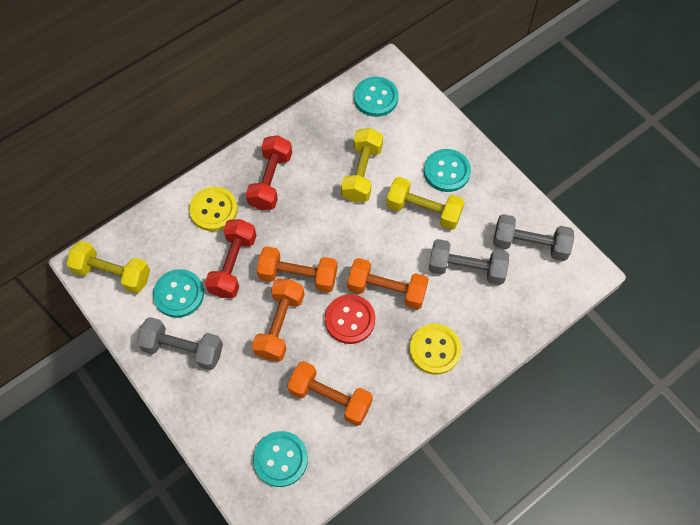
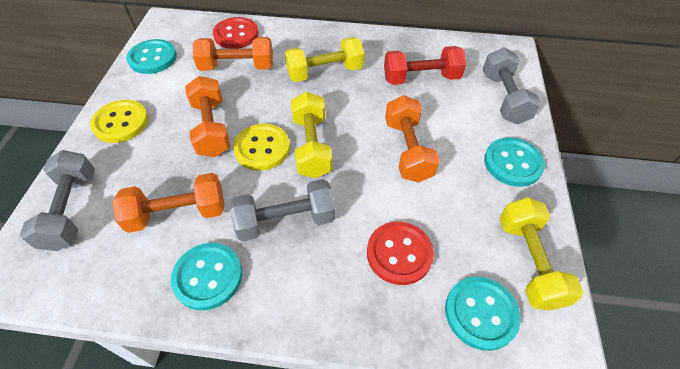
red button: [325,294,376,344] = 1 -> [213,17,258,49] [367,222,434,285] = 2
red dumbbell: [205,219,257,298] [246,135,292,210] = 2 -> [384,46,466,85] = 1

